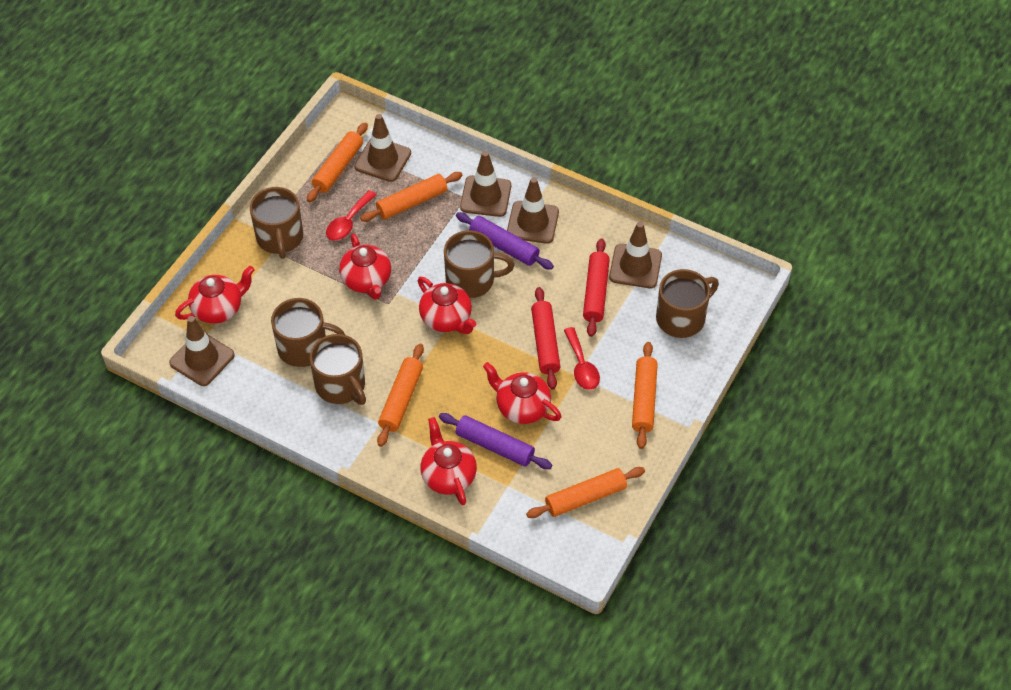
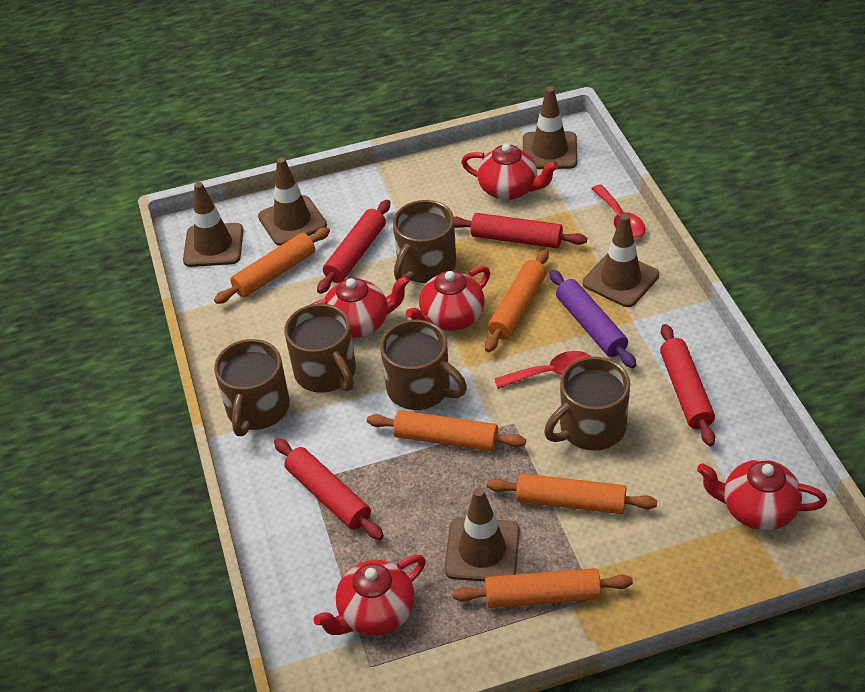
purple rolling pin: [439,413,552,469] [456,212,554,270] = 2 -> [549,270,636,368] = 1
red rolling pin: [531,287,560,390] [583,238,610,337] = 2 -> [274,438,384,540] [317,200,390,294] [454,213,587,248] [660,324,715,446] = 4

